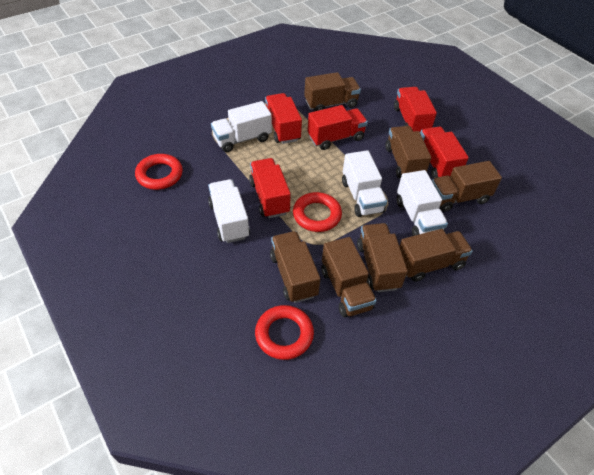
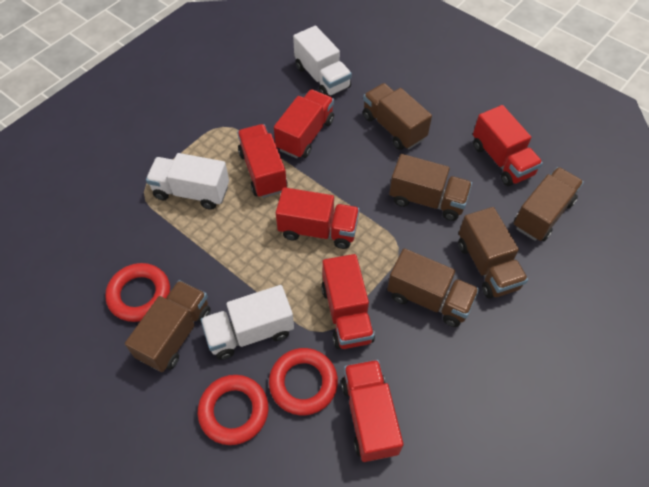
brown truck: [270,231,321,303] [304,72,361,111] [322,237,377,317] [357,223,408,292] [385,126,431,178] [400,229,473,282] [432,161,502,212] = 7 -> [125,280,211,372] [363,83,432,150] [387,248,479,327] [389,154,472,221] [458,207,528,298] [514,167,584,241] = 6
red truck: [249,158,291,218] [265,93,302,144] [307,105,368,150] [394,87,437,132] [420,127,469,179] = 5 -> [237,124,287,198] [274,89,334,158] [276,187,360,249] [321,254,375,349] [341,360,403,462] [473,105,543,186] = 6
white truck: [208,179,250,243] [211,101,272,152] [342,150,387,217] [397,170,448,236] = 4 -> [146,153,229,210] [201,285,294,360] [293,26,352,96] = 3

